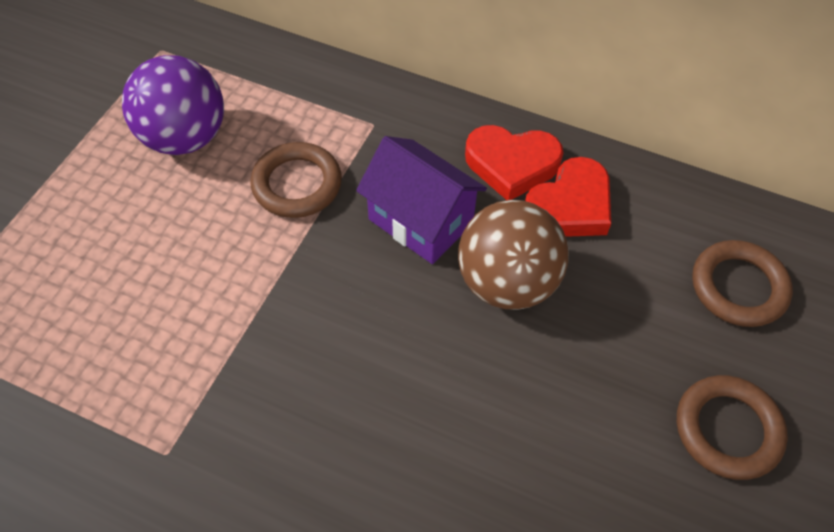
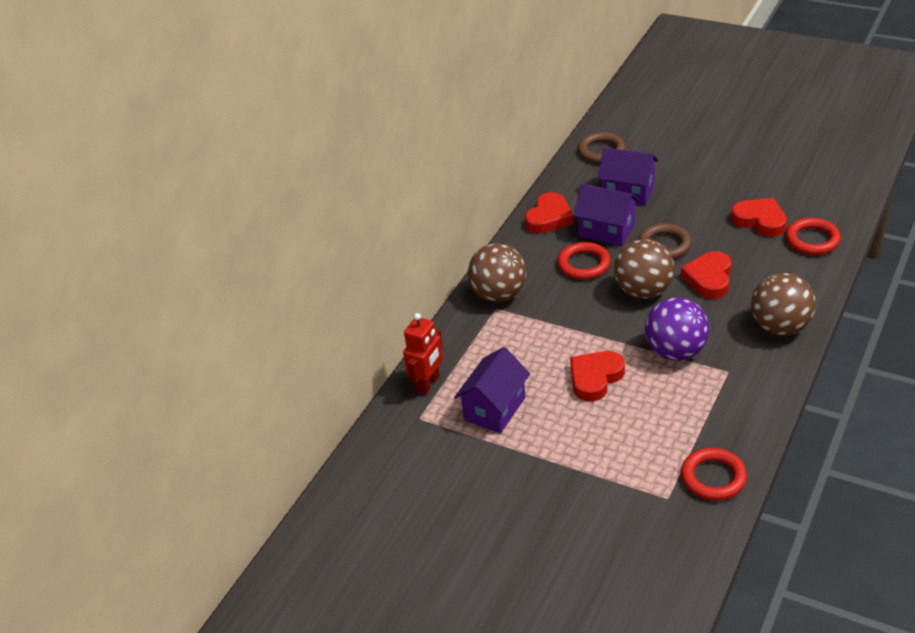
brown ball: [458,200,569,310] = 1 -> [468,243,526,302] [614,239,674,299] [751,273,816,336] = 3
brown ring: [250,142,342,218] [677,375,788,480] [692,240,793,327] = 3 -> [578,132,625,163] [638,223,691,259] = 2
purple house: [356,136,487,264] = 1 -> [454,347,530,433] [573,184,639,246] [598,147,658,206] = 3
red heart: [465,125,564,200] [525,157,611,237] = 2 -> [525,192,573,234] [570,351,625,402] [681,251,732,299] [731,198,787,237] = 4
red ring: none = 0 -> [557,242,611,280] [681,448,747,501] [785,218,841,255] = 3
red robot: none = 0 -> [403,313,443,395] = 1

